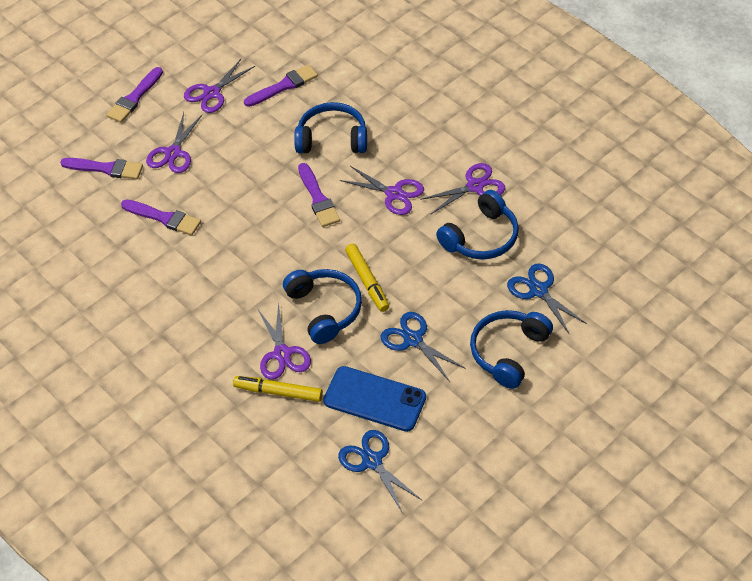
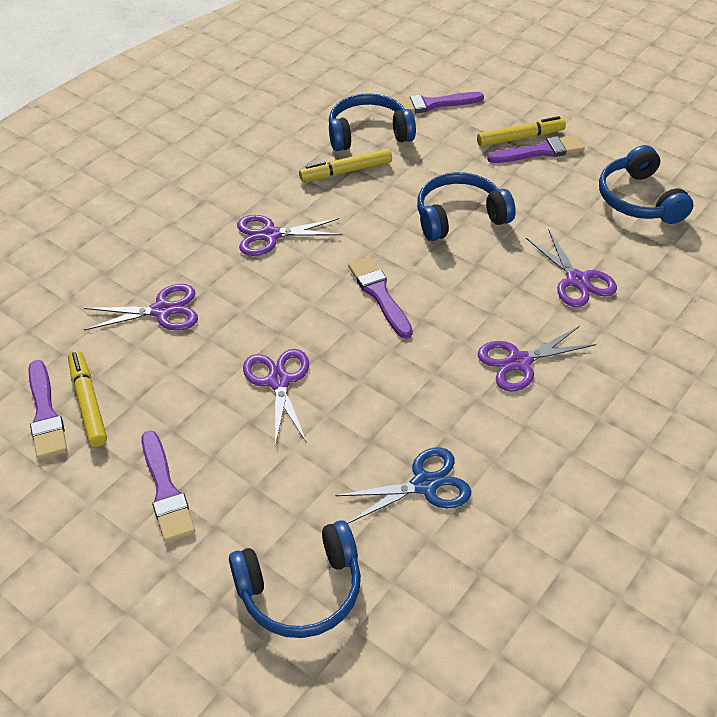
blue phone: [323,366,426,432] = 1 -> none = 0
blue scissors: [338,430,422,512] [380,312,466,382] [507,264,587,335] = 3 -> [335,447,471,524] = 1
yellow marker: [233,376,323,402] [345,244,389,312] = 2 -> [68,351,107,447] [299,148,392,182] [477,116,566,147] = 3

